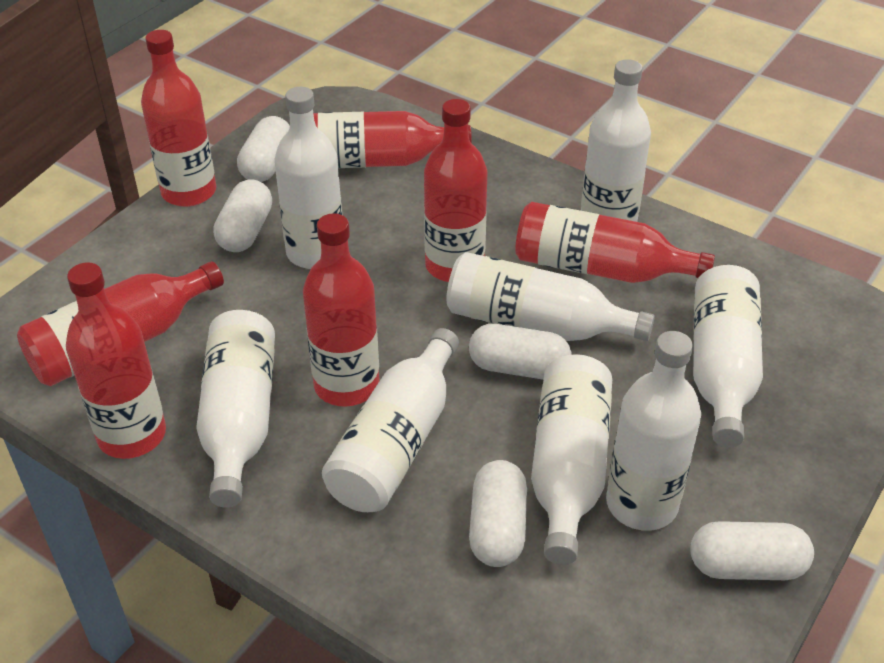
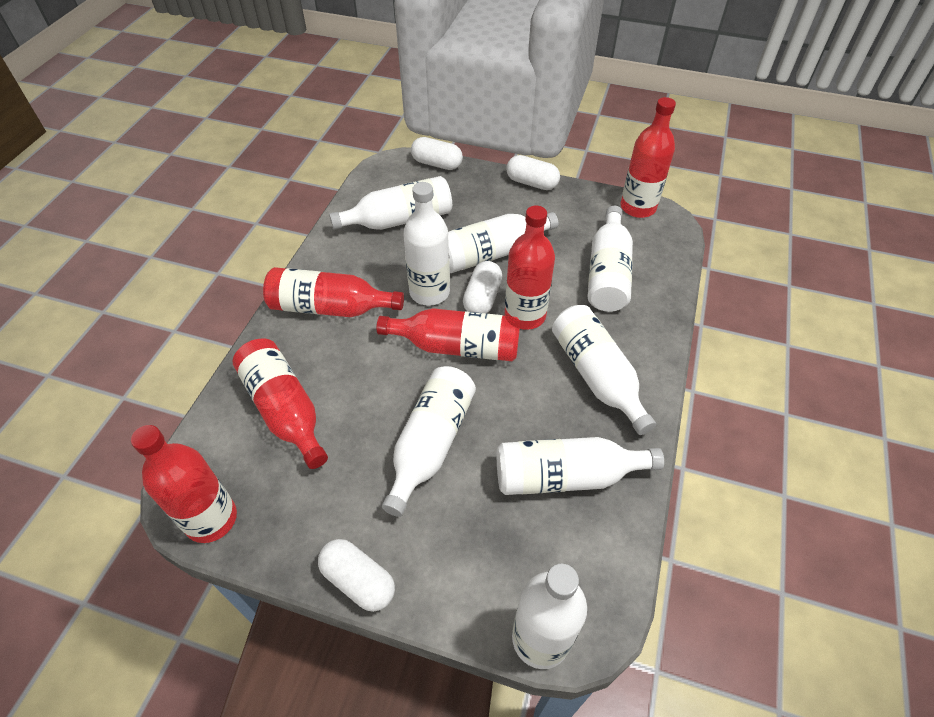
red bottle: [17,261,224,386] [66,262,166,459] [141,30,216,207] [303,213,380,407] [313,111,472,168] [424,99,487,282] [515,202,715,283] = 7 -> [131,425,237,543] [233,338,328,469] [263,267,404,317] [376,308,520,361] [505,205,555,330] [621,97,676,218] = 6
white capsule: [213,179,272,252] [237,116,290,182] [469,324,572,380] [469,460,527,567] [690,521,814,580] = 5 -> [318,539,395,612] [411,137,463,170] [463,261,502,313] [506,155,560,190] = 4

